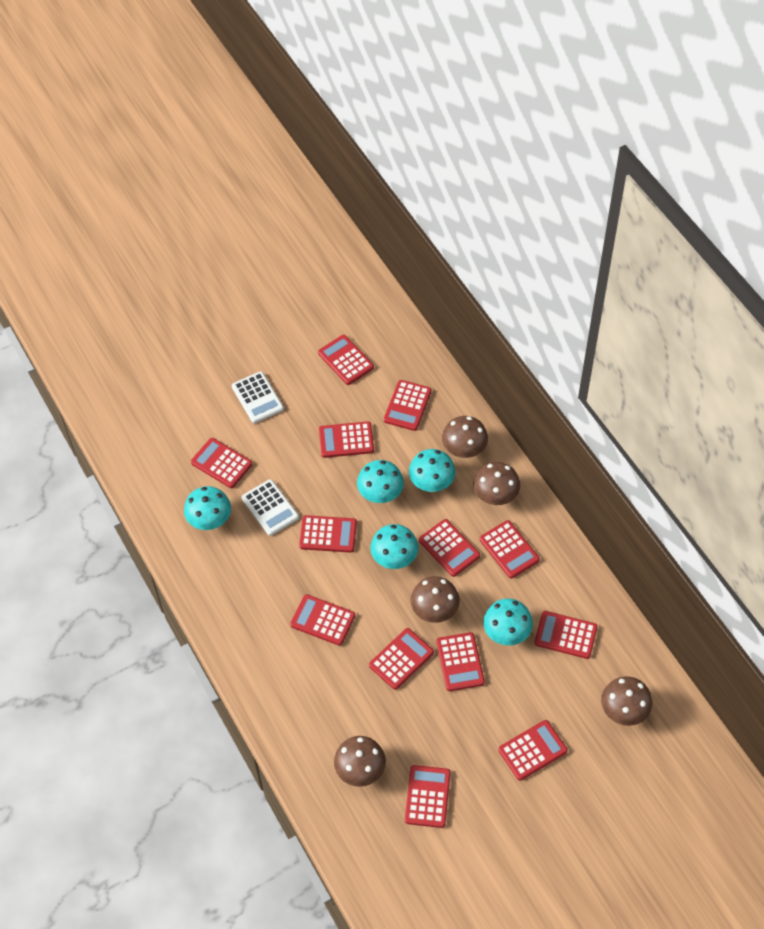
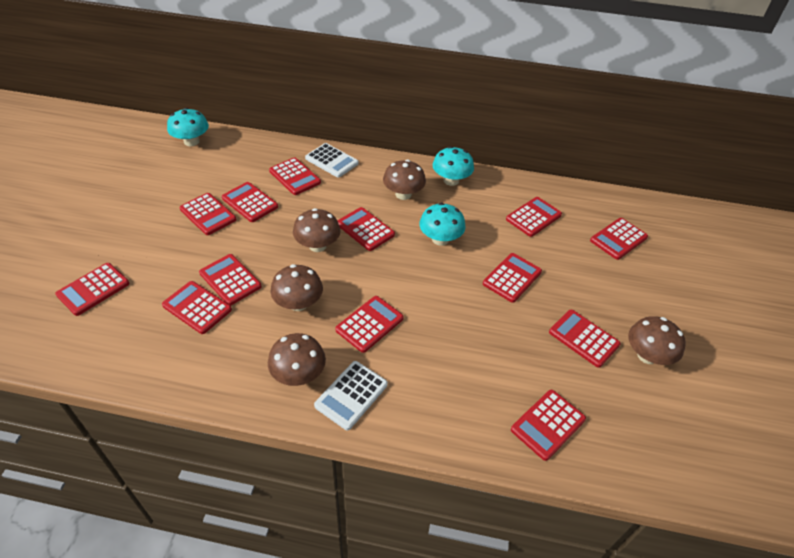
turquoise mushroom: [184,486,231,530] [357,460,404,503] [370,524,418,569] [409,449,455,492] [483,599,533,646] = 5 -> [167,108,209,146] [419,203,466,246] [433,146,474,186] = 3

